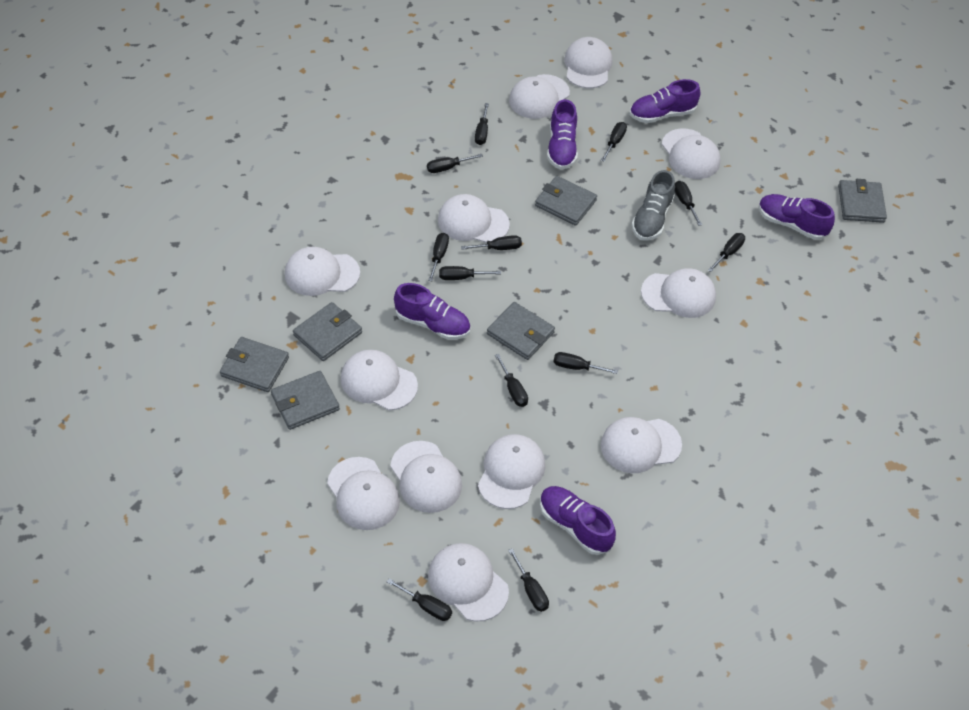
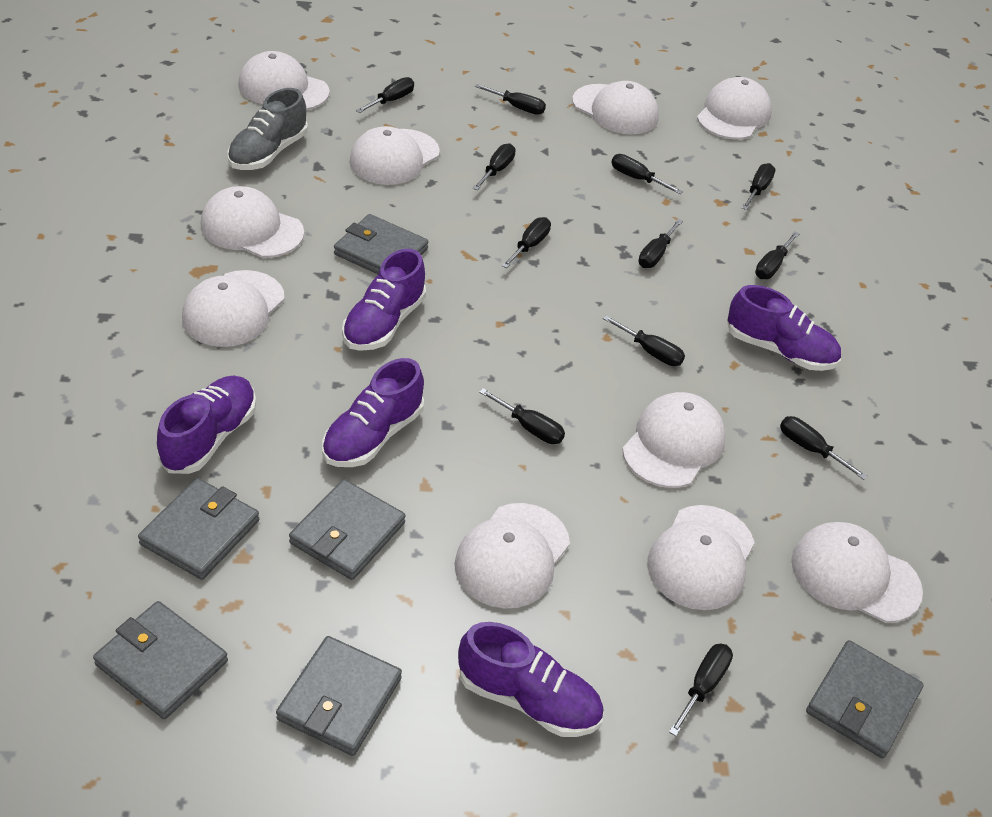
white cap: [285,246,360,296] [327,457,400,530] [341,350,418,410] [390,441,462,513] [428,543,509,622] [438,194,510,243] [478,434,545,509] [509,74,570,119] [564,37,613,88] [601,417,682,473] [641,268,716,318] [662,128,721,179] = 12 -> [182,270,284,347] [201,186,304,258] [238,51,330,110] [349,126,440,185] [454,503,570,609] [572,81,659,135] [622,392,726,488] [647,505,755,610] [697,77,772,139] [791,522,923,623] = 10

